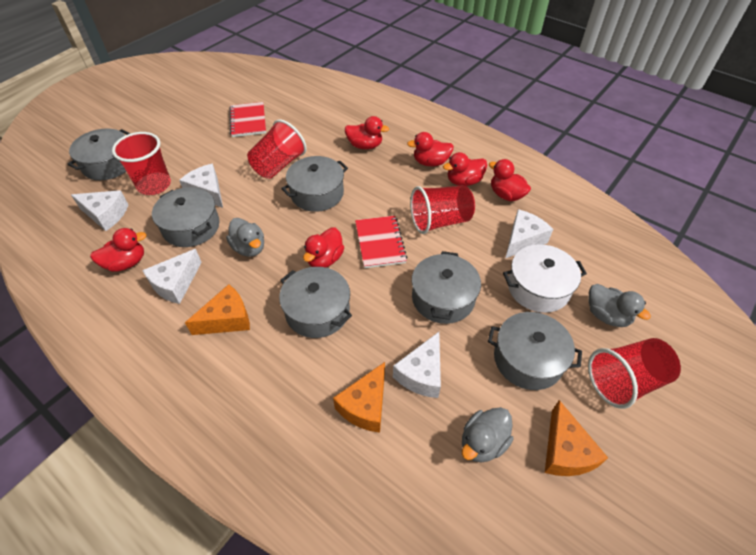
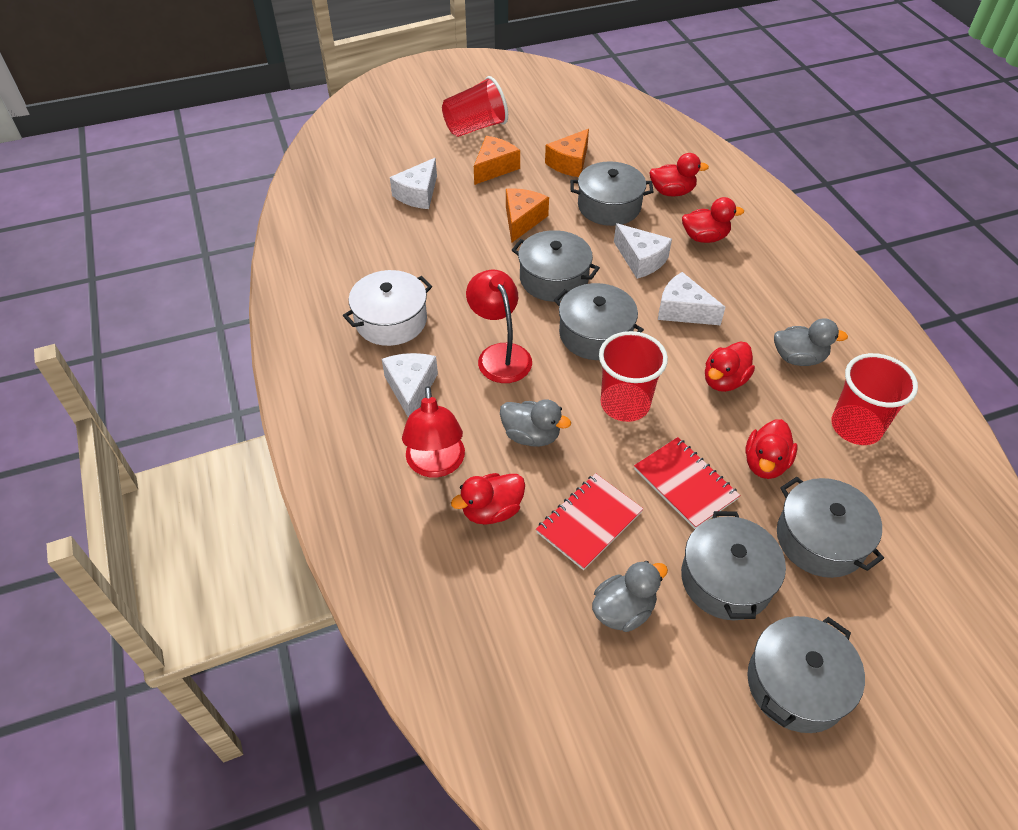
red cup: [112,132,171,195] [247,119,306,179] [410,185,475,234] [588,338,681,409] = 4 -> [442,76,508,137] [599,331,668,422] [832,353,918,445] = 3
red duck: [90,228,147,272] [303,228,344,268] [345,116,389,149] [407,132,454,166] [443,152,487,186] [489,159,531,201] = 6 -> [451,473,525,525] [649,153,709,196] [682,197,744,243] [705,342,755,392] [745,419,798,479] = 5
red lamp: none = 0 -> [402,386,465,478] [466,270,532,383] = 2
white cheese: [71,190,129,231] [142,249,202,304] [179,164,223,208] [393,332,441,398] [505,209,553,258] = 5 -> [382,353,438,417] [390,158,437,209] [614,223,672,279] [658,272,726,325] = 4

